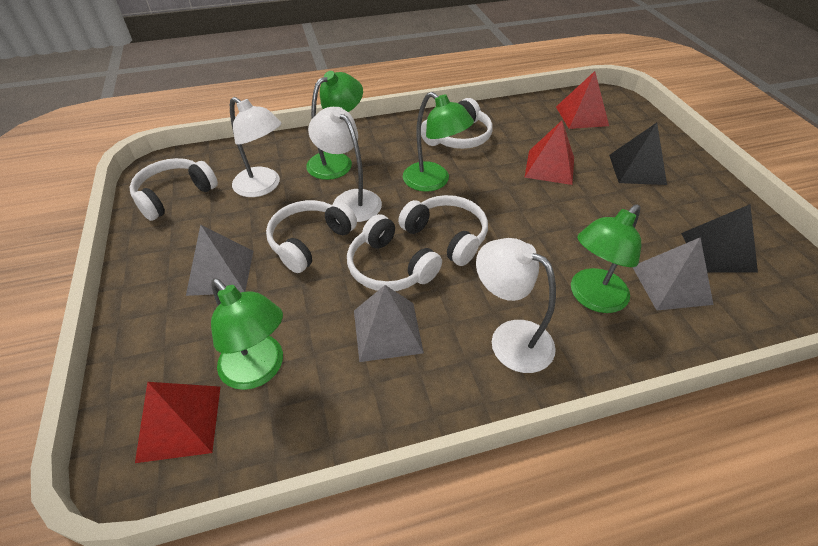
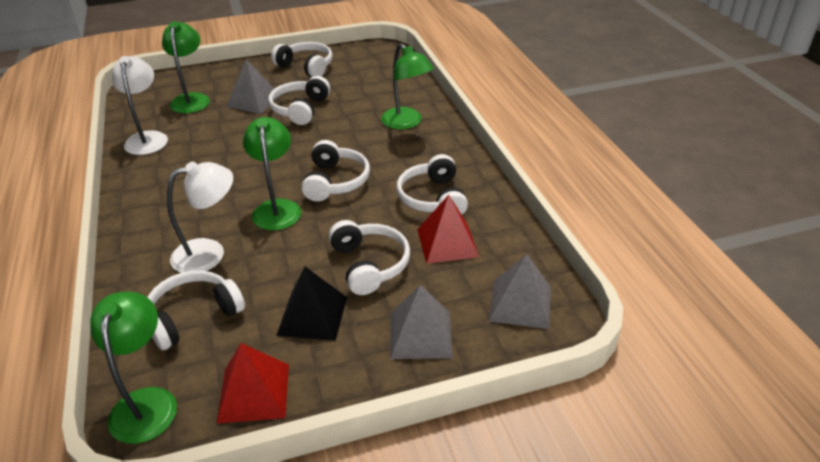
black pyramid: [609,123,667,185] [681,204,758,273] = 2 -> [276,267,347,341] = 1
red pyramid: [135,382,220,463] [525,121,574,185] [556,71,609,129] = 3 -> [217,343,289,424] [417,195,479,264] = 2
white headphones: [130,158,218,221] [266,200,357,273] [347,214,442,291] [398,195,488,266] [421,98,493,149] = 5 -> [148,270,245,350] [268,76,330,125] [271,42,333,77] [301,140,370,202] [329,220,410,295] [396,154,468,215] = 6
white lamp: [230,97,282,197] [308,107,382,222] [476,238,556,373] = 3 -> [112,56,168,155] [167,161,233,273] = 2

